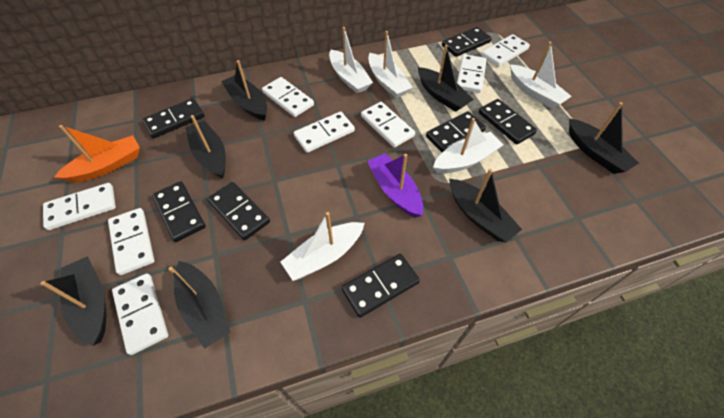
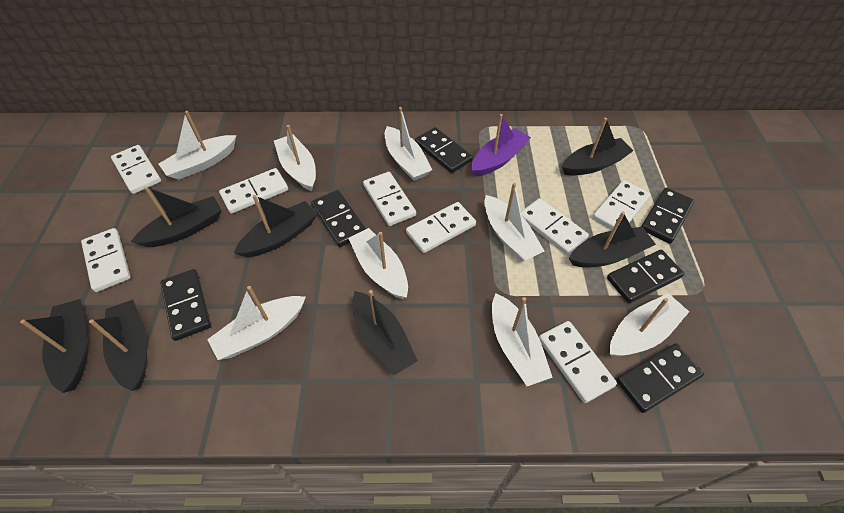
black domino: [142,98,205,139] [152,181,206,242] [207,182,270,240] [342,254,420,318] [426,111,486,152] [442,27,492,57] [478,99,537,145] = 7 -> [160,269,211,341] [311,190,366,247] [415,127,473,173] [607,250,684,303] [616,343,704,413] [641,188,695,244] = 6
orange boat: [54,125,140,182] = 1 -> none = 0
white boat: [281,212,364,281] [329,27,373,94] [368,31,413,98] [433,118,504,174] [510,42,572,109] = 5 -> [159,111,236,180] [207,286,306,360] [274,125,316,191] [348,228,408,299] [385,107,432,181] [484,183,545,261] [492,293,553,386] [610,293,689,356] = 8

